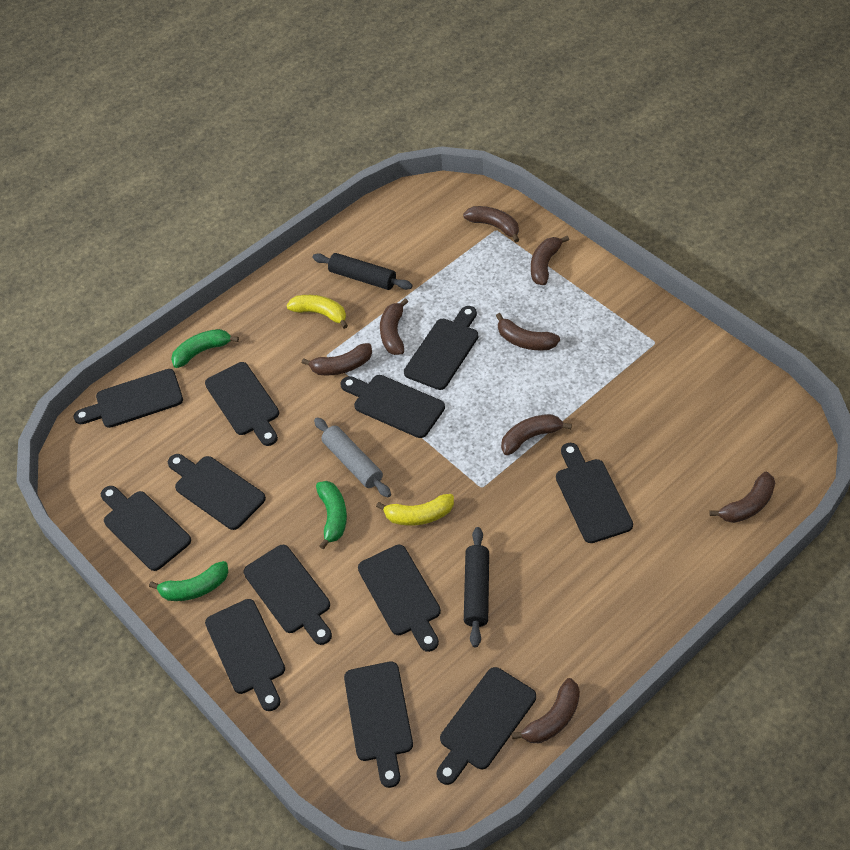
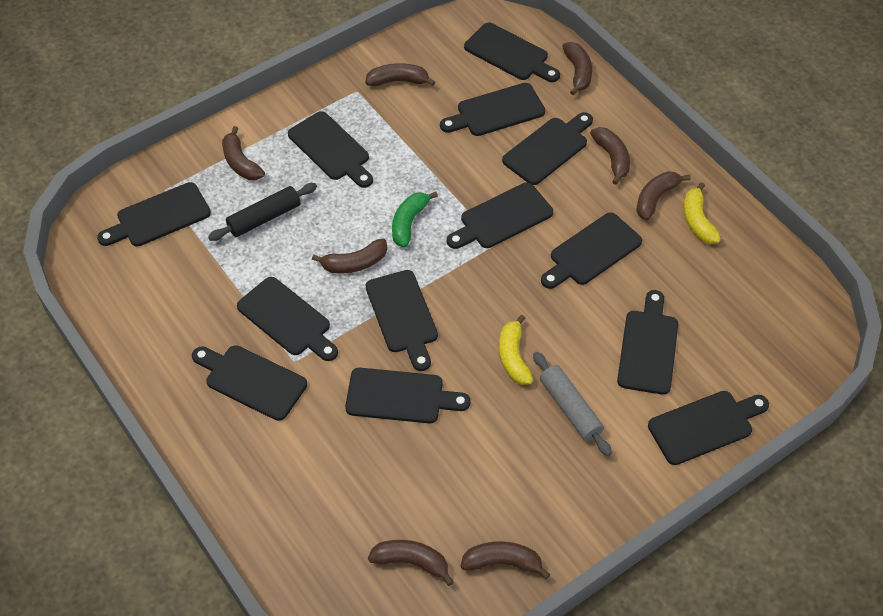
black cutting board: [74,369,183,428] [101,486,191,571] [168,454,266,530] [205,362,279,446] [205,599,285,711] [243,545,332,645] [341,375,445,438] [344,662,413,788] [358,545,441,652] [404,306,478,390] [437,667,536,785] [556,443,633,543] = 12 -> [97,182,211,247] [192,345,307,421] [237,277,338,361] [288,111,373,188] [345,368,471,423] [366,270,438,371] [440,83,545,136] [447,182,553,249] [464,22,560,82] [502,112,593,185] [541,213,642,289] [617,290,678,395] [648,391,769,465] = 13
black rolling pin: [312,253,413,290] [464,527,489,647] = 2 -> [208,183,317,241] = 1
green banana: [149,561,228,601] [171,329,239,368] [316,481,347,549] = 3 -> [392,192,438,247] = 1

